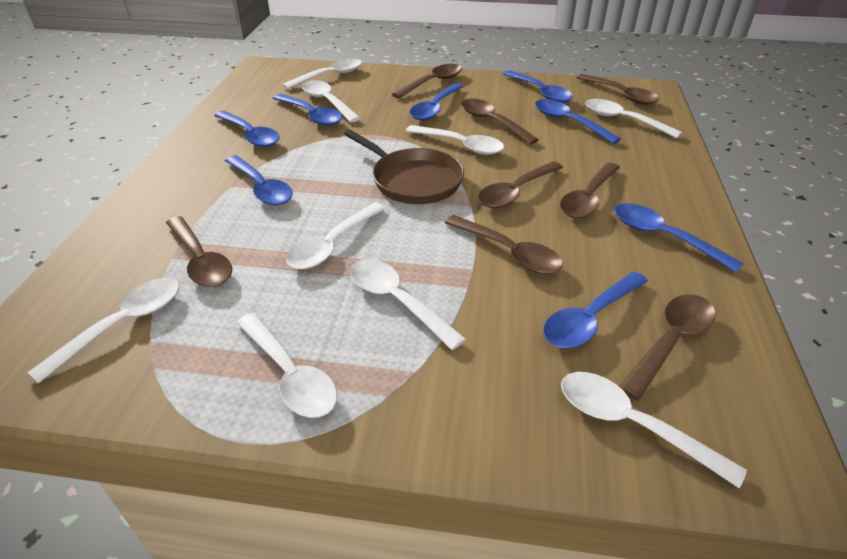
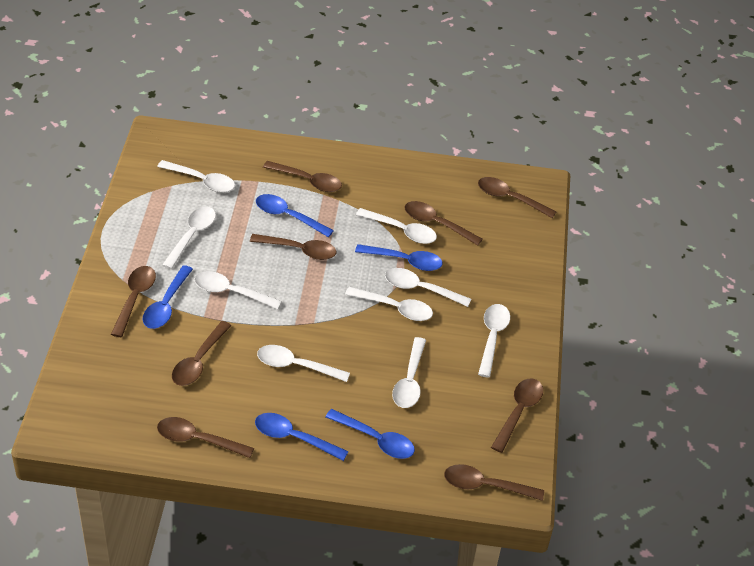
blue spoon: [214,111,280,147] [225,155,293,205] [273,94,342,126] [410,83,463,121] [503,70,573,103] [535,99,621,144] [543,272,648,348] [614,203,744,273] = 8 -> [143,265,193,329] [255,413,349,461] [256,194,334,237] [325,409,415,459] [355,244,443,271] = 5
brown pan: [344,130,464,204] = 1 -> none = 0
brown spoon: [166,216,232,287] [392,64,462,98] [445,215,563,274] [461,99,539,145] [478,161,563,208] [560,163,620,218] [577,74,659,105] [619,294,715,400] = 8 -> [111,266,156,337] [157,417,254,458] [172,321,231,386] [250,234,337,260] [263,161,342,192] [405,201,483,246] [444,464,544,501] [478,177,556,218] [491,378,543,453] = 9

